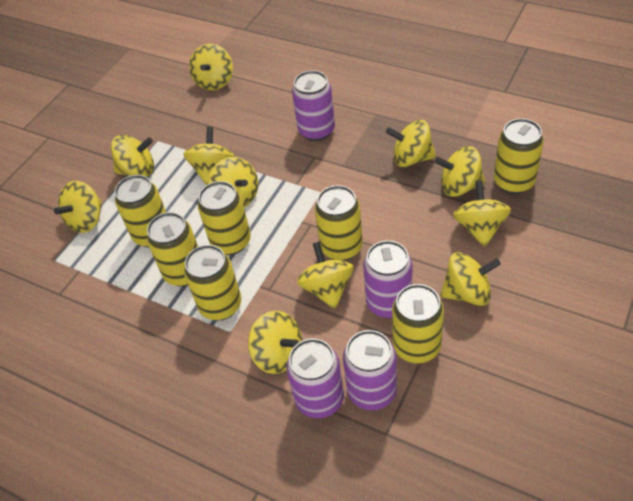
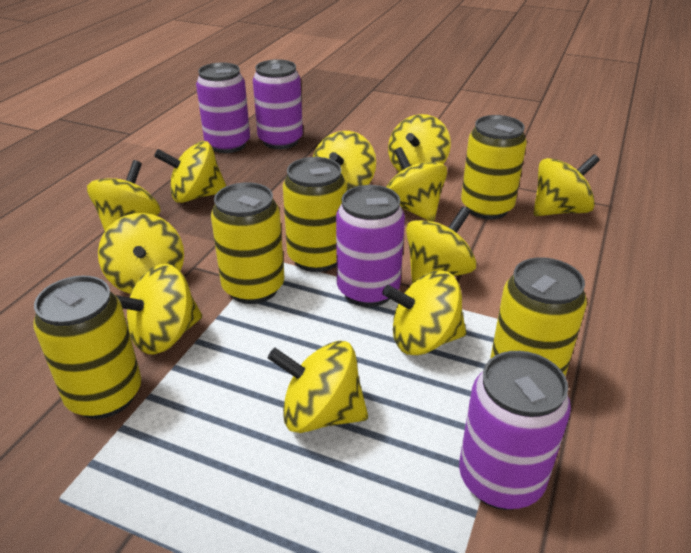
yellow can: [115,175,166,247] [147,212,198,287] [184,245,242,321] [198,181,251,255] [315,185,363,261] [392,284,444,363] [494,118,544,194] = 7 -> [33,276,141,419] [211,182,284,304] [283,157,347,272] [461,115,527,220] [490,257,587,376] = 5

